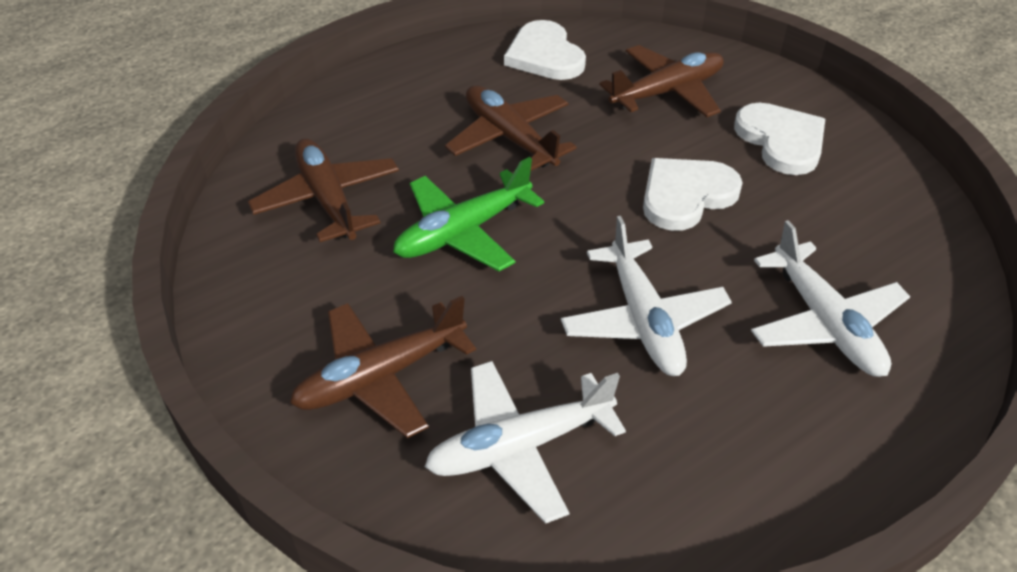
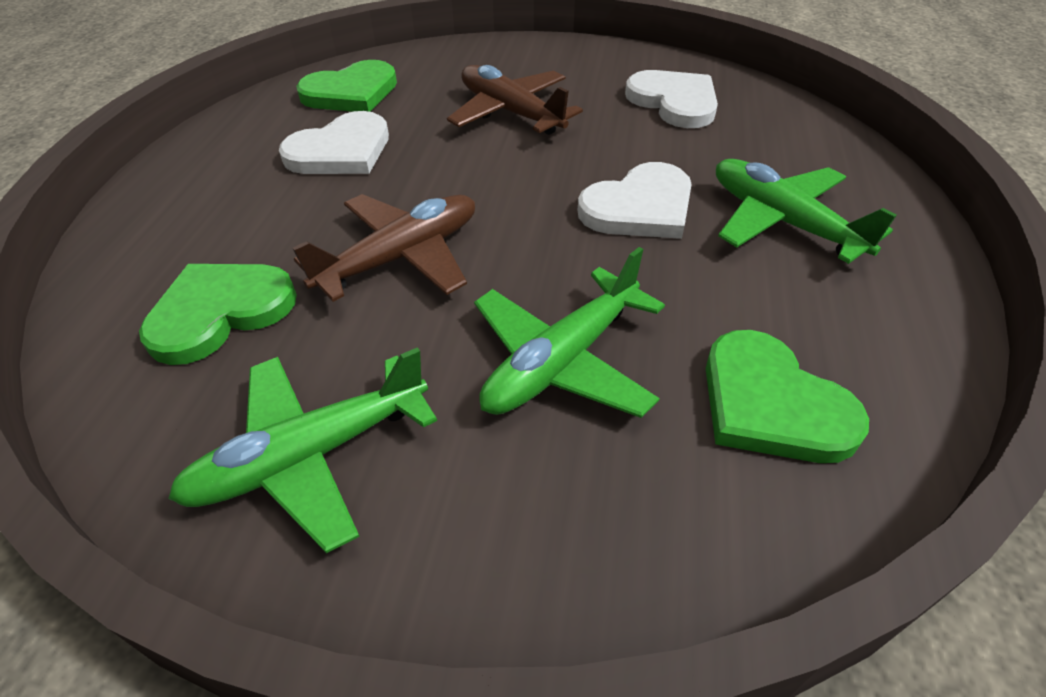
brown plane: [248,138,399,242] [290,296,476,438] [445,85,577,171] [600,45,724,117] = 4 -> [292,194,475,302] [447,65,583,135] = 2
green heart: none = 0 -> [139,264,297,365] [296,60,397,112] [706,330,869,463] = 3
green plane: [393,157,544,271] = 1 -> [168,347,437,553] [474,247,665,418] [716,159,897,264] = 3
white plane: [425,361,626,524] [561,216,732,376] [751,220,910,377] = 3 -> none = 0

